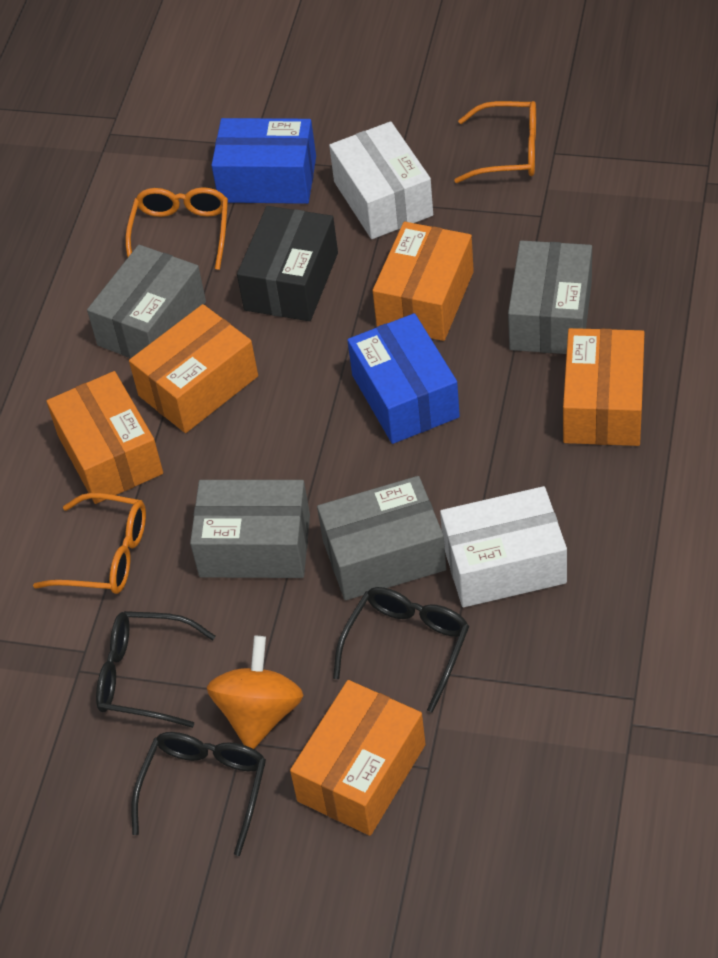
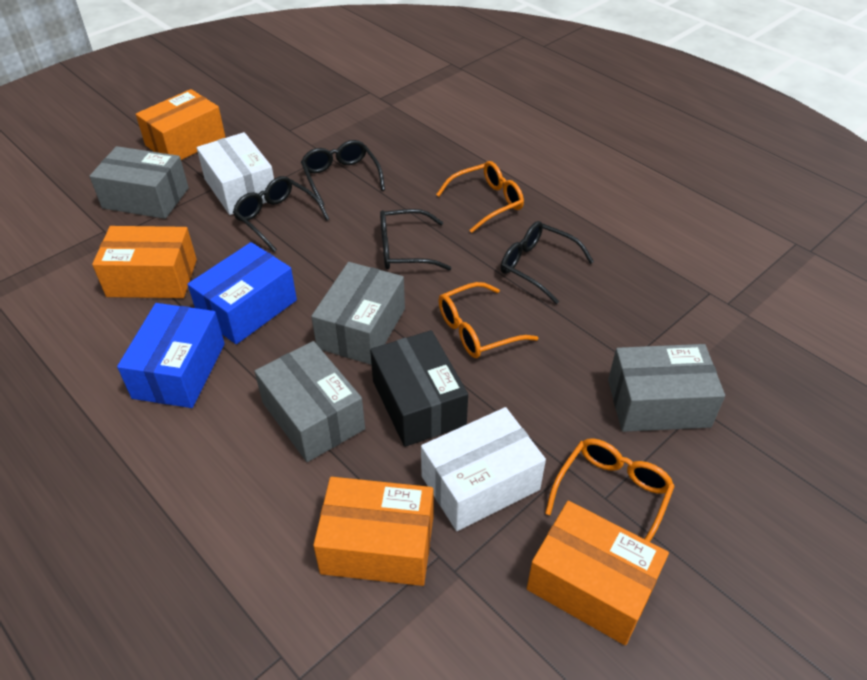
black glasses: [96,611,216,728] [131,732,266,856] [333,587,469,713] = 3 -> [233,176,329,252] [301,140,385,206] [380,209,451,270] [501,221,594,304] = 4
orange box: [46,371,163,504] [129,304,258,433] [290,680,426,836] [373,222,474,341] [563,328,645,446] = 5 -> [92,226,197,298] [136,89,226,160] [313,477,433,586] [527,501,669,645] = 4
orange spinning top: [207,636,304,749] = 1 -> none = 0

